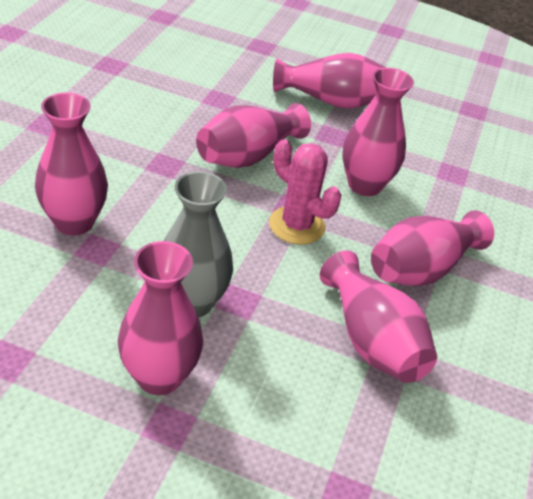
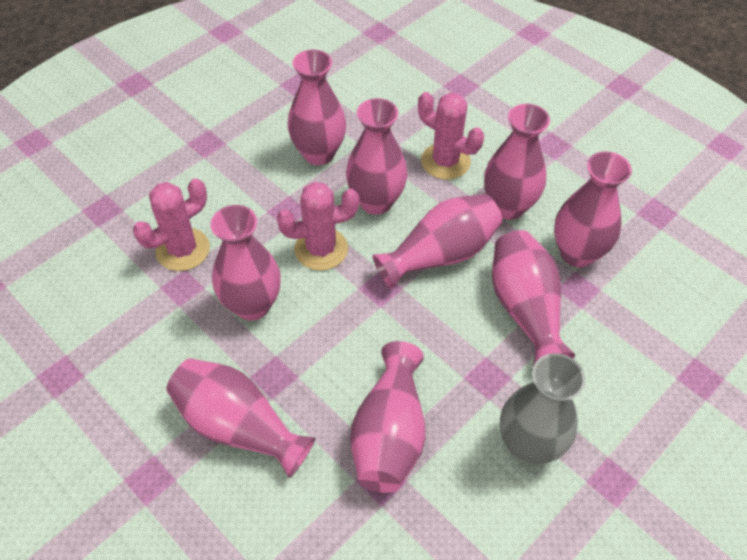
pink cactus: [269,139,341,245] = 1 -> [133,178,210,271] [277,182,359,271] [418,92,484,180] = 3
pink vase: [35,93,108,236] [118,241,203,395] [196,103,311,168] [273,53,387,108] [320,251,437,383] [342,68,414,196] [371,210,494,286] = 7 -> [166,358,315,478] [210,205,281,321] [288,50,346,165] [346,98,407,215] [350,341,426,493] [372,194,502,289] [484,104,550,220] [492,230,575,367] [554,151,632,267] = 9

